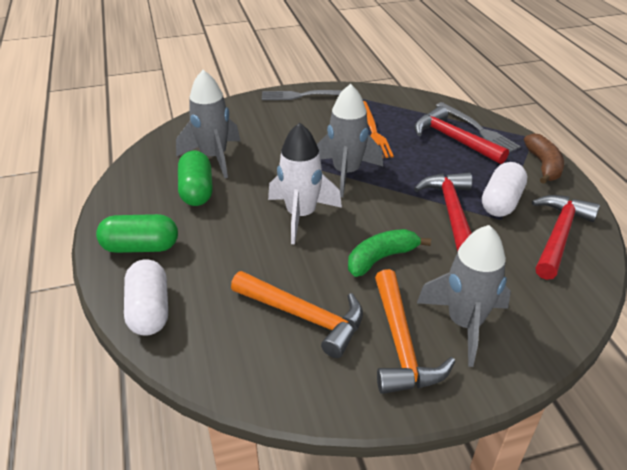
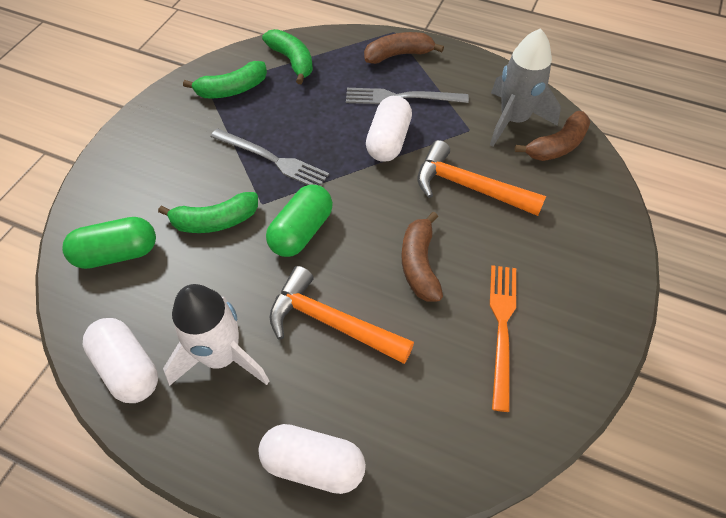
brown banana: [524,133,564,184] = 1 -> [364,32,444,64] [402,211,443,301] [515,111,590,161] = 3
green banana: [348,229,431,277] = 1 -> [158,192,258,233] [183,61,267,98] [262,29,313,84] = 3
grey rocket: [176,70,240,178] [317,84,383,197] [417,225,511,367] = 3 -> [490,28,561,147] = 1
red hammer: [414,106,509,164] [414,172,472,252] [532,195,600,280] = 3 -> none = 0
white capsule: [124,259,168,336] [482,162,527,217] = 2 -> [83,318,158,403] [259,424,366,494] [366,96,412,162] = 3

